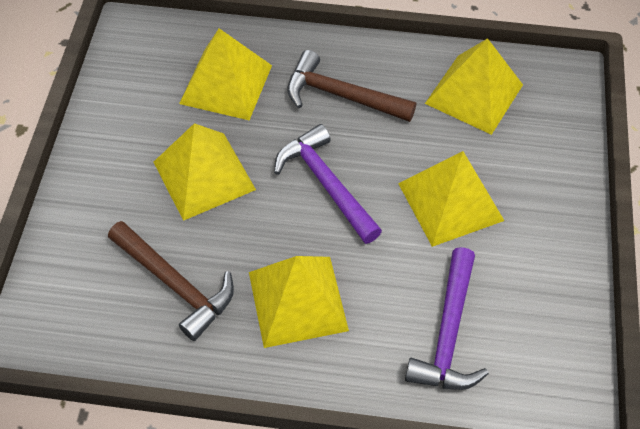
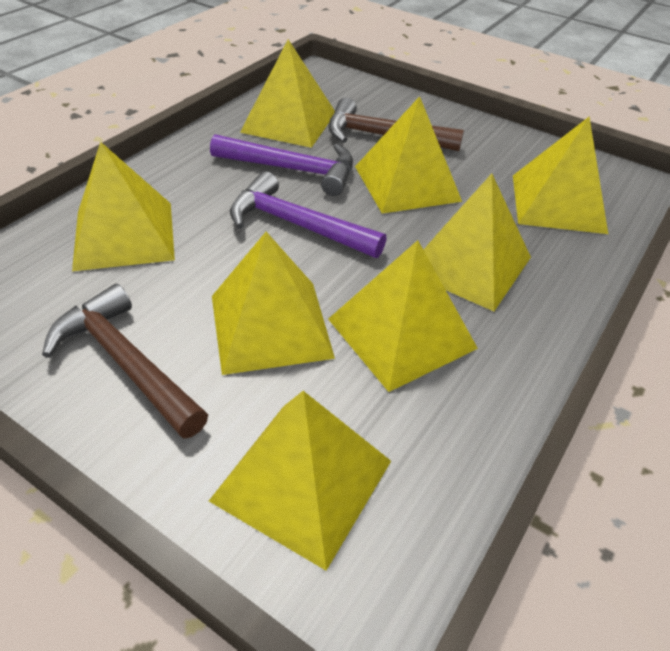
yellow pyramid: [154,123,256,221] [179,28,272,120] [249,256,349,348] [398,151,504,247] [425,38,523,135] = 5 -> [72,142,175,271] [209,391,391,571] [212,232,335,375] [240,39,335,148] [328,240,478,392] [355,96,462,214] [423,173,531,311] [513,117,608,234] = 8

